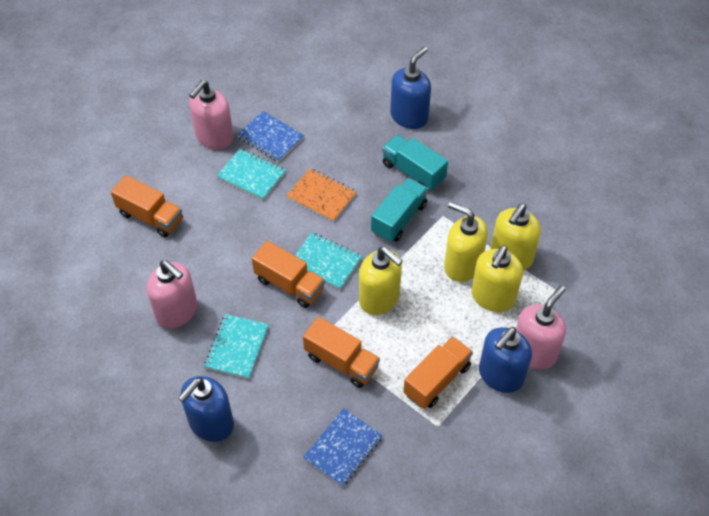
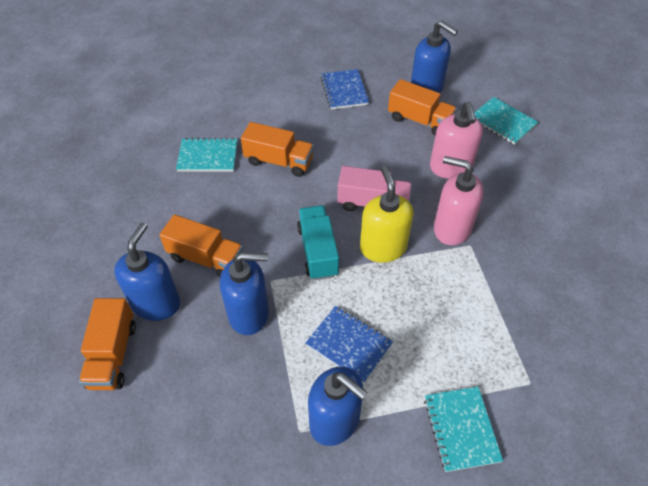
blue soap dispenser: [178,376,234,442] [390,47,431,129] [479,327,532,393] = 3 -> [114,223,180,321] [220,252,269,335] [308,367,368,446] [411,21,458,93] = 4
orange notebook: [286,168,356,222] = 1 -> none = 0
pink soap dispenser: [147,260,197,328] [189,80,234,149] [516,286,566,369] = 3 -> [430,101,483,179] [434,156,483,245] = 2
pink truck: none = 0 -> [337,166,412,211] = 1
turquoise truck: [371,178,428,242] [382,135,448,191] = 2 -> [297,205,339,280] = 1
yellow soap dispenser: [359,247,403,315] [444,202,488,282] [471,245,523,312] [491,203,541,270] = 4 -> [360,166,414,263] = 1

